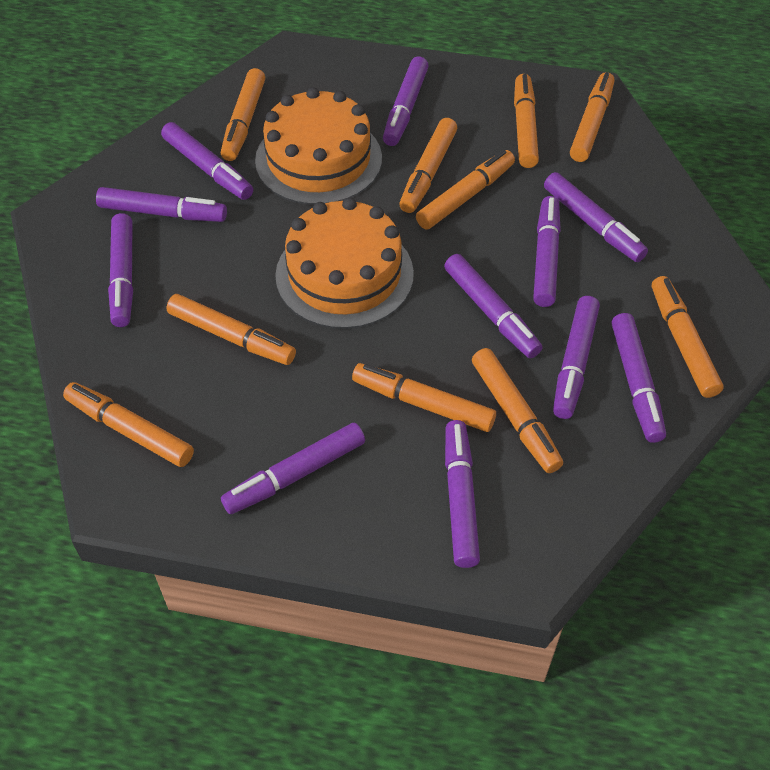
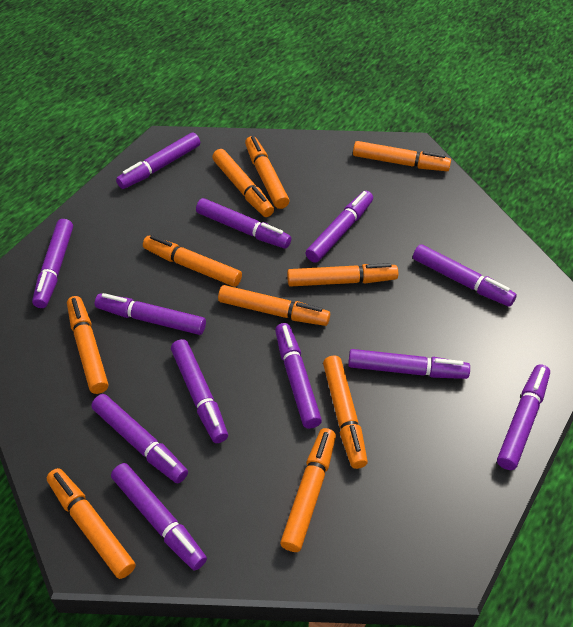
orange cake: [255,87,382,205] [275,197,414,329] = 2 -> none = 0
purple marker: [96,187,227,222] [108,213,133,327] [161,122,253,200] [221,423,365,514] [383,56,429,146] [444,254,542,358] [445,420,480,568] [533,196,561,307] [544,172,648,262] [553,296,600,419] [612,313,666,443] = 11 -> [32,219,73,308] [91,394,188,483] [95,293,206,335] [111,463,207,570] [116,132,200,189] [171,339,228,443] [196,198,292,249] [275,323,322,429] [306,191,373,263] [348,349,470,379] [413,244,517,307] [497,364,550,470] = 12

